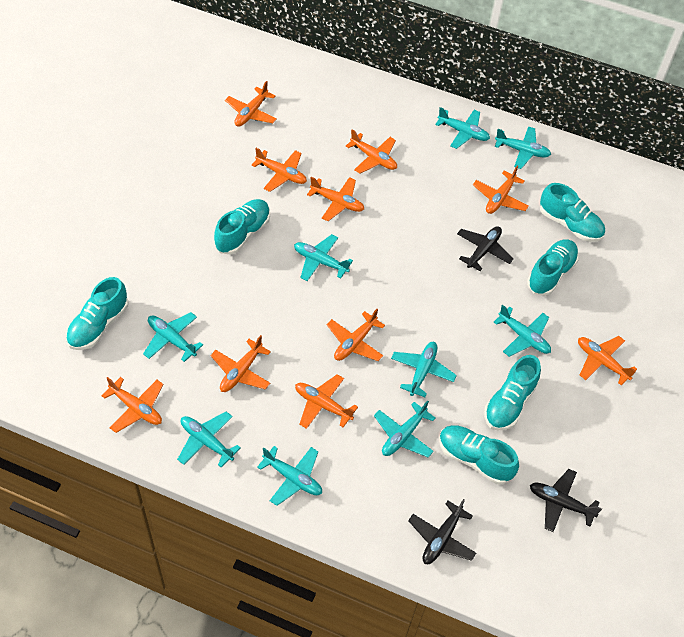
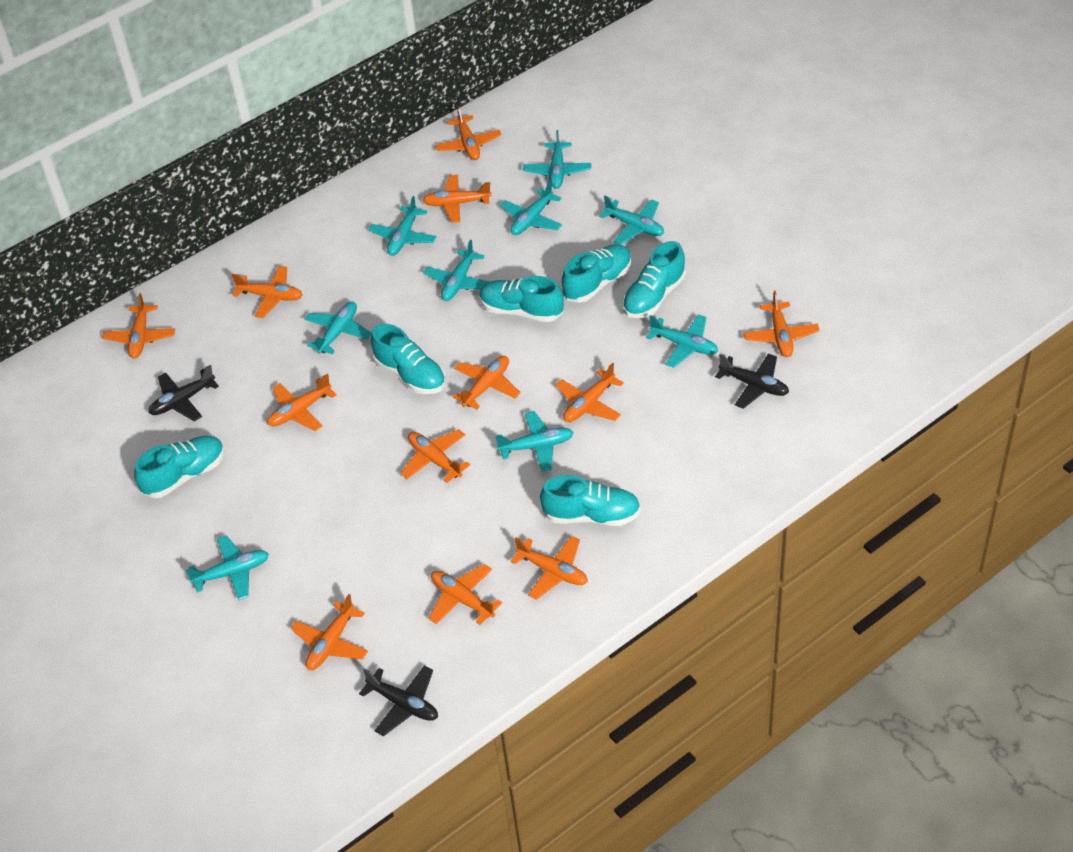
orange plane: [102,377,163,433] [211,335,271,392] [225,81,277,127] [252,148,307,192] [295,374,358,429] [307,177,364,221] [327,309,385,361] [346,129,397,173] [473,166,529,214] [578,336,637,386] = 10 -> [102,293,175,359] [232,266,303,318] [268,374,336,431] [291,594,368,670] [400,429,470,483] [422,175,492,223] [428,564,502,625] [435,106,501,160] [452,356,521,409] [511,536,588,600] [556,363,624,422] [743,290,820,357] = 12

